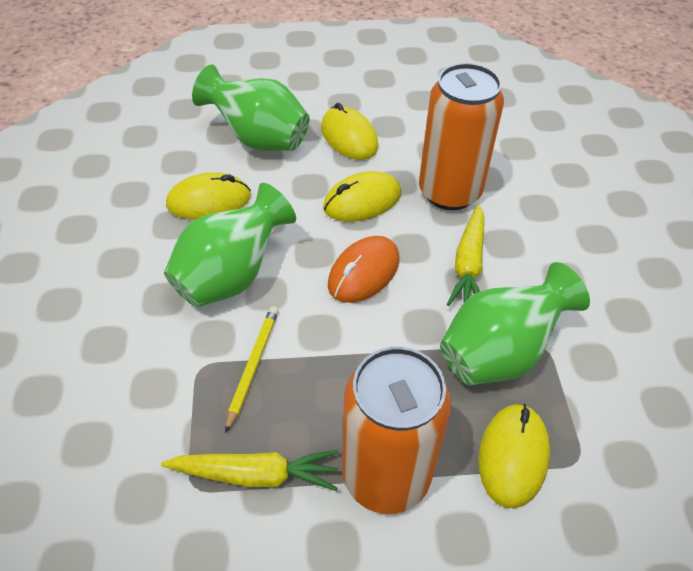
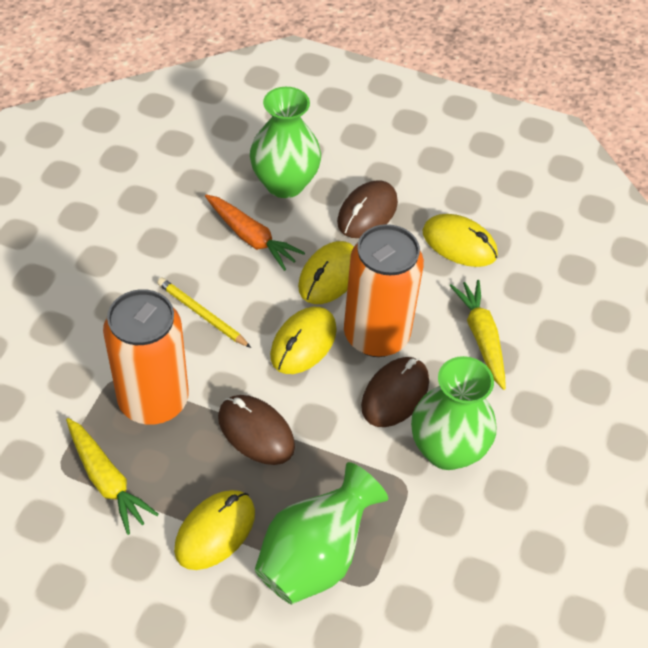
brown mouse: none = 0 -> [218,395,295,465] [337,180,398,238] [361,357,429,427] = 3
orange carrot: none = 0 -> [205,194,305,271] = 1
orange mouse: [328,236,399,303] = 1 -> none = 0

